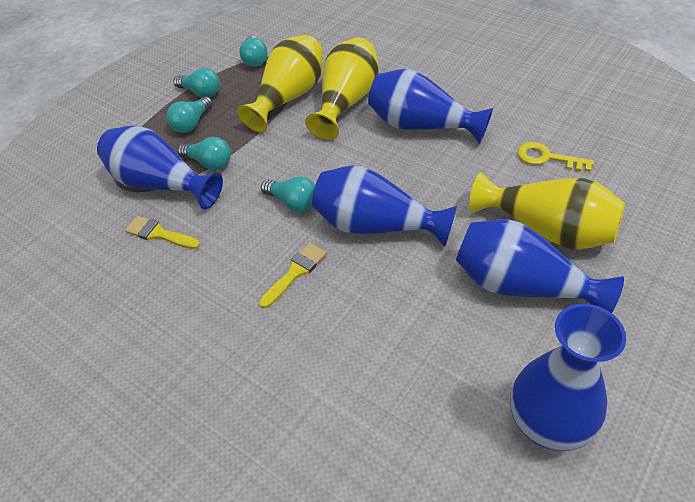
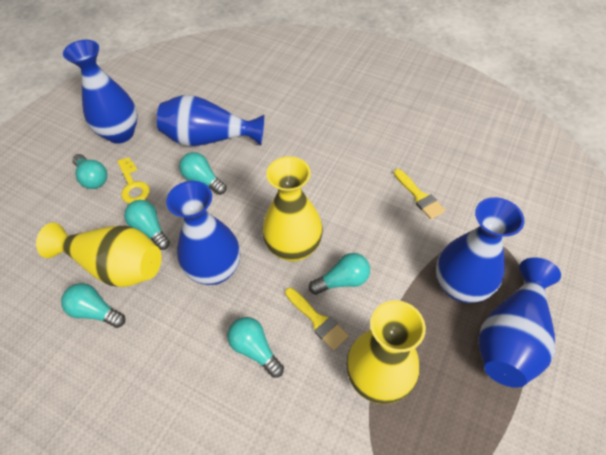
turquoise light bulb: [167,96,213,133] [173,68,220,98] [178,137,231,170] [239,36,268,67] [261,177,315,212] = 5 -> [61,283,125,328] [72,154,107,189] [124,200,170,250] [179,152,227,195] [227,317,284,378] [309,253,370,295] = 6

